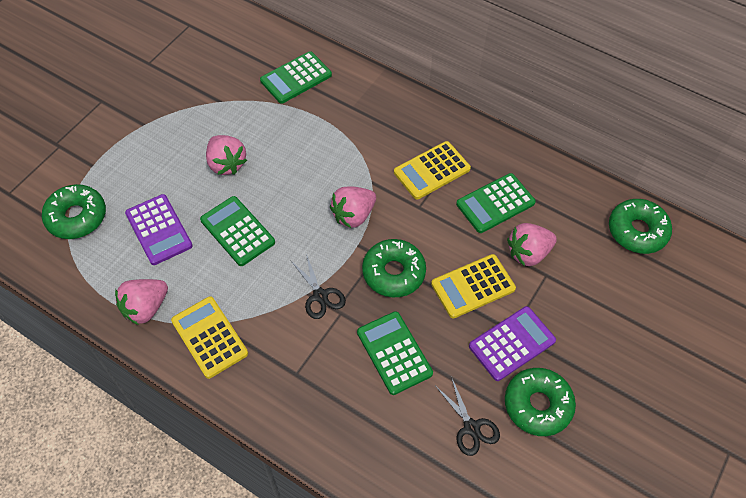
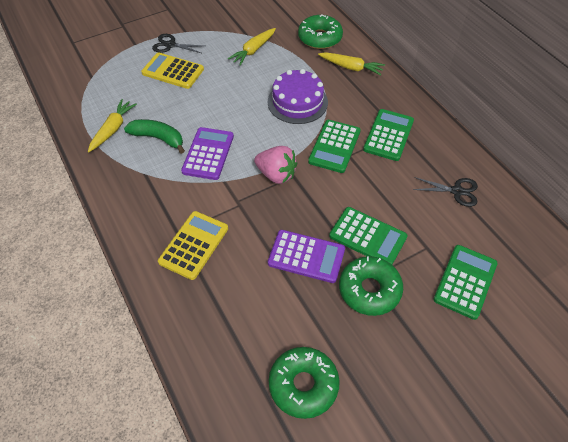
green banana: none = 0 -> [124,119,185,154] = 1
green donut: [42,184,106,239] [362,239,426,297] [505,368,576,436] [609,199,672,254] = 4 -> [269,347,340,419] [298,14,343,49] [339,256,403,316] = 3
pink strawberry: [115,279,168,325] [206,135,247,175] [330,186,376,228] [507,223,557,266] = 4 -> [254,146,297,184] = 1
purple cake: none = 0 -> [268,69,328,124] = 1
yellow calculator: [171,296,248,379] [394,141,471,200] [431,254,516,318] = 3 -> [141,52,204,89] [158,211,228,280] = 2
yellow carrot: none = 0 -> [88,99,137,152] [228,28,276,66] [318,52,385,76] = 3

